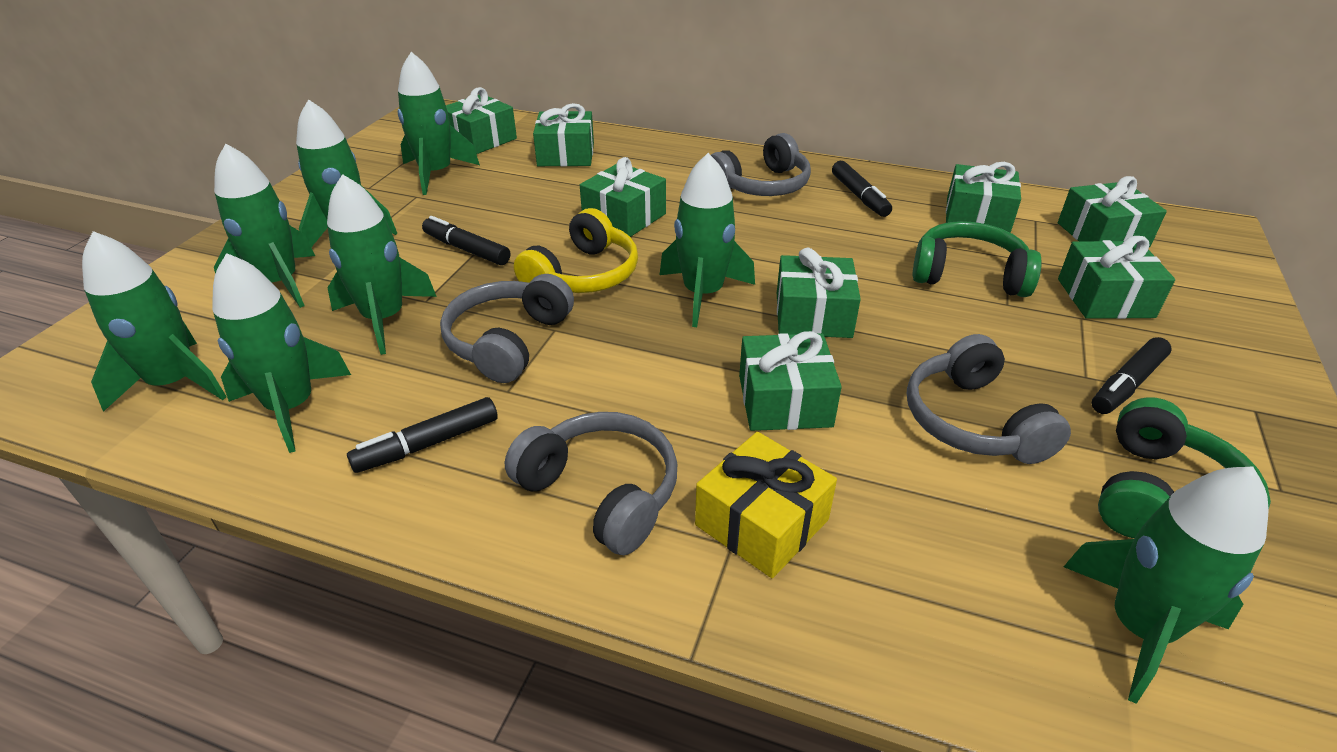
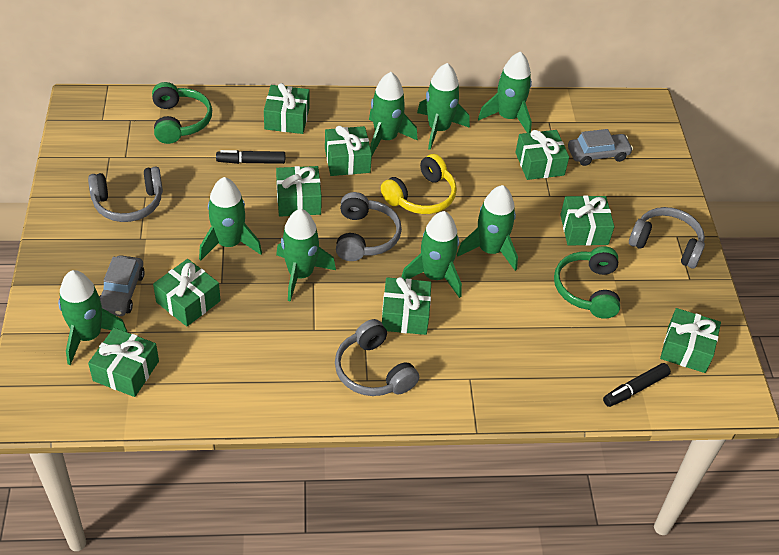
black marker: [347,397,498,473] [422,216,510,265] [832,161,892,217] [1091,337,1172,414] = 4 -> [216,150,285,164] [603,363,671,407] = 2
green gift: [446,87,517,154] [533,103,594,167] [580,157,666,237] [739,331,842,431] [777,248,861,338] [946,162,1021,233] [1058,176,1167,247] [1058,236,1175,319] = 8 -> [88,328,159,397] [153,259,221,326] [264,83,309,134] [276,166,322,216] [325,126,372,176] [382,277,431,335] [515,130,569,180] [560,195,614,246] [660,308,721,373] = 9
grey car: none = 0 -> [99,255,145,316] [568,129,633,166] = 2
yellow gift: [695,432,837,578] = 1 -> none = 0

